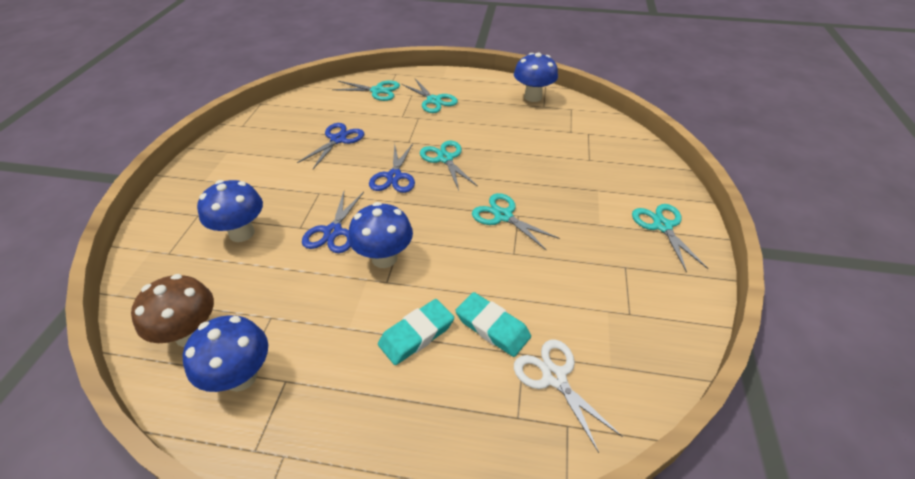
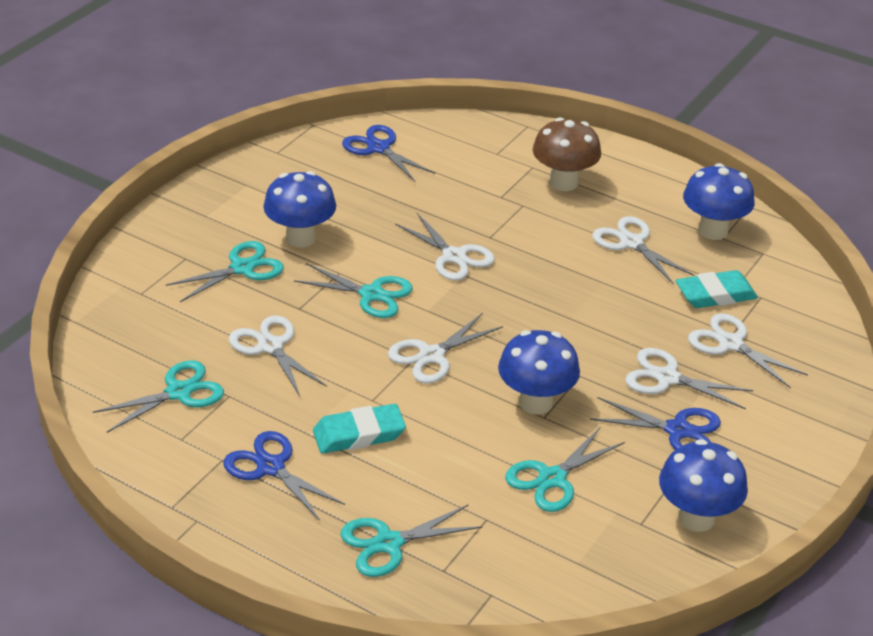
white scissors: [514,339,623,453] = 1 -> [229,315,327,396] [388,313,503,383] [395,213,495,281] [592,216,694,285] [625,348,753,409] [688,313,808,389] = 6

